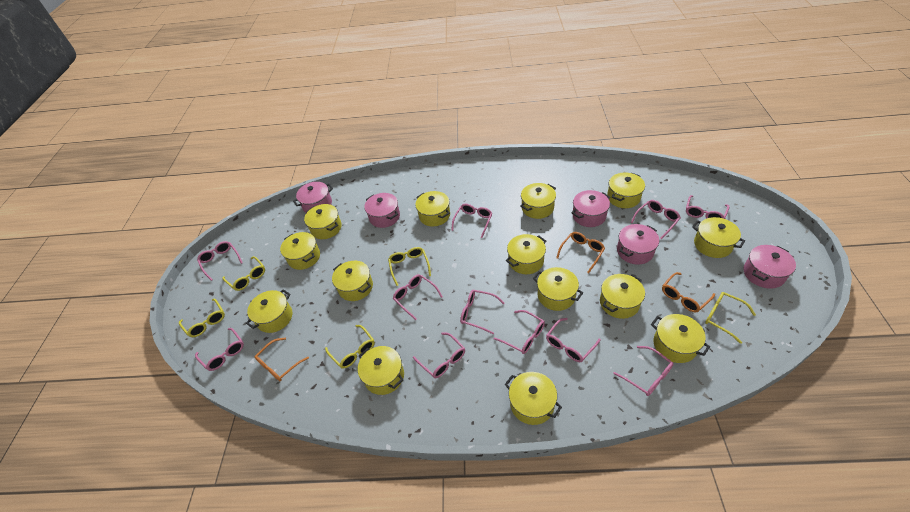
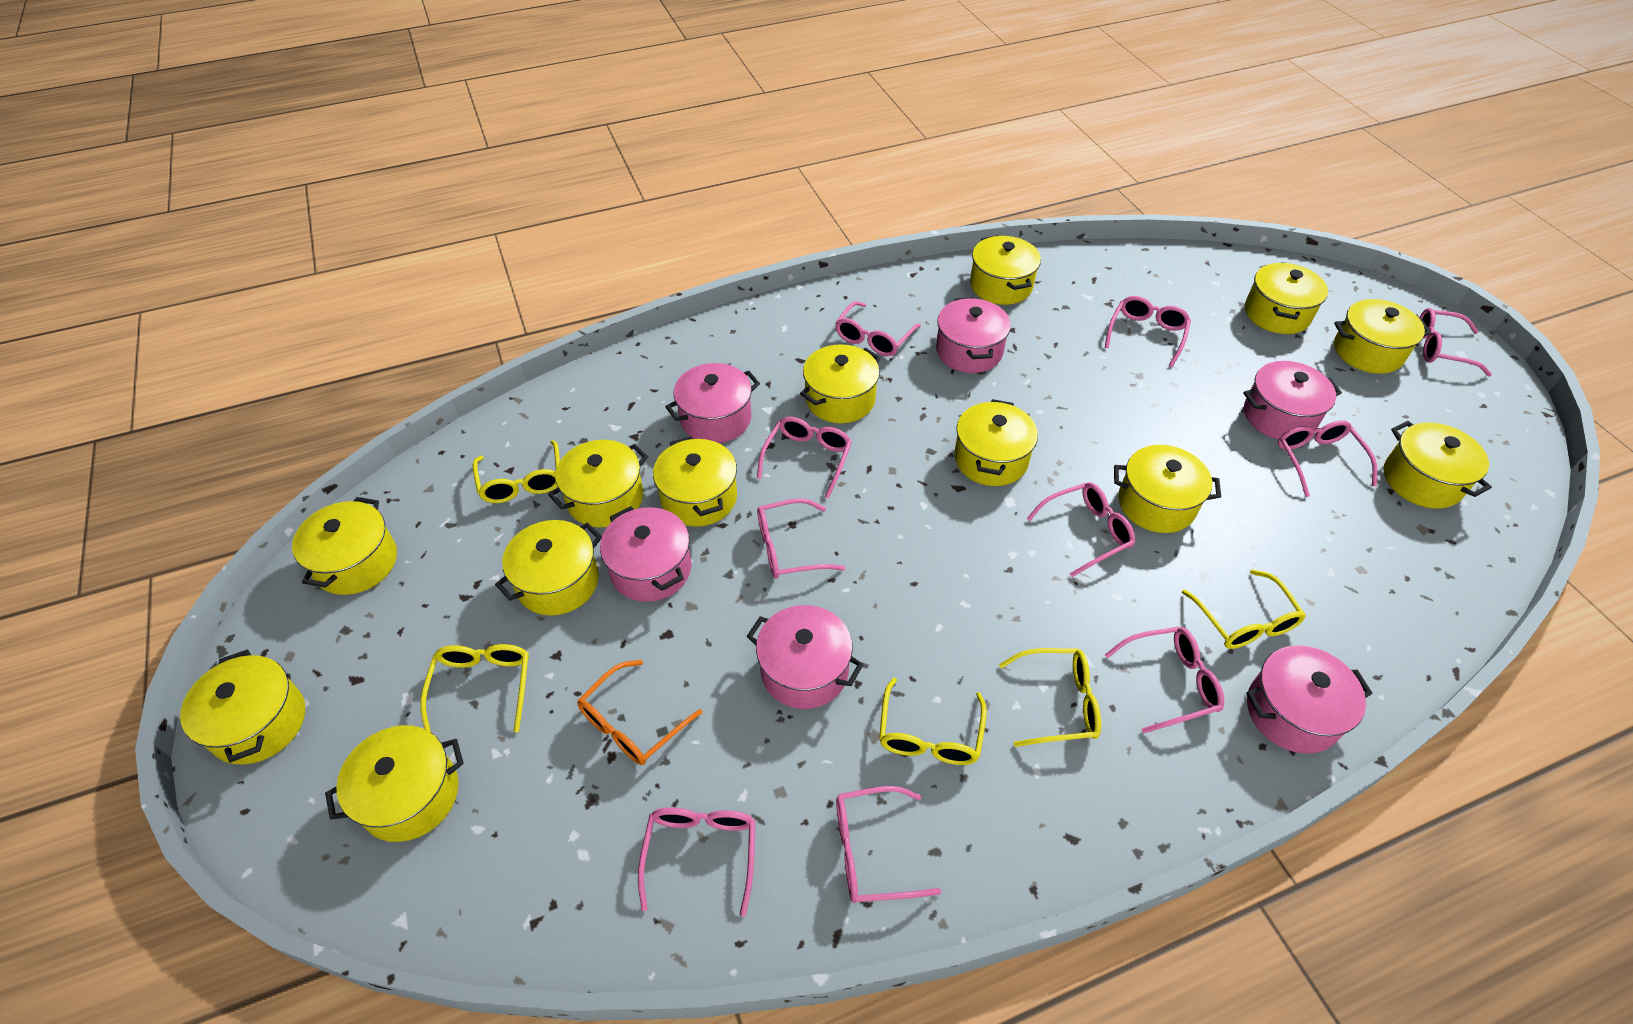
orange glasses: [254,337,309,381] [556,232,605,273] [662,272,715,313] = 3 -> [577,660,703,765] = 1
pink glasses: [195,328,244,371] [197,241,243,281] [393,274,443,320] [413,332,465,378] [451,204,492,238] [460,290,505,334] [494,310,545,354] [546,318,601,362] [613,346,674,396] [631,200,681,239] [686,195,730,219] = 11 -> [638,808,755,917] [757,417,852,499] [757,498,845,579] [835,301,921,356] [836,786,941,903] [1027,482,1135,577] [1105,296,1191,367] [1105,627,1224,733] [1278,420,1377,497] [1419,308,1492,376] = 10
pink pot: [293,182,333,213] [364,193,400,228] [571,190,610,227] [617,224,659,265] [744,245,796,289] = 5 -> [600,506,691,602] [665,363,760,443] [746,605,864,709] [936,297,1011,373] [1243,361,1342,440] [1246,645,1373,754] = 6
yellow pot: [246,289,292,333] [280,232,320,270] [304,204,342,239] [332,261,373,301] [358,346,404,395] [415,191,450,226] [505,372,562,425] [506,234,546,274] [520,183,556,219] [533,267,583,311] [600,274,645,319] [607,172,645,208] [651,314,710,363] [692,217,745,258] = 14 -> [180,650,305,765] [292,497,397,595] [325,725,464,842] [495,520,602,616] [548,440,648,527] [653,436,737,527] [800,344,881,423] [954,399,1038,486] [970,235,1041,305] [1114,445,1221,533] [1245,262,1328,334] [1334,299,1431,374] [1384,421,1492,509] = 13

